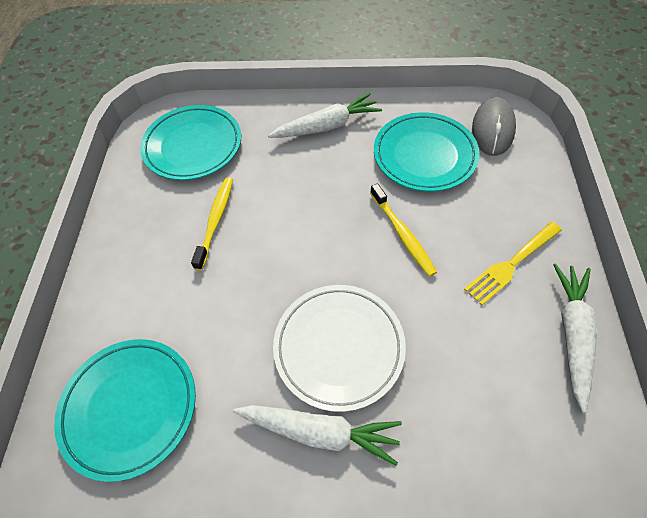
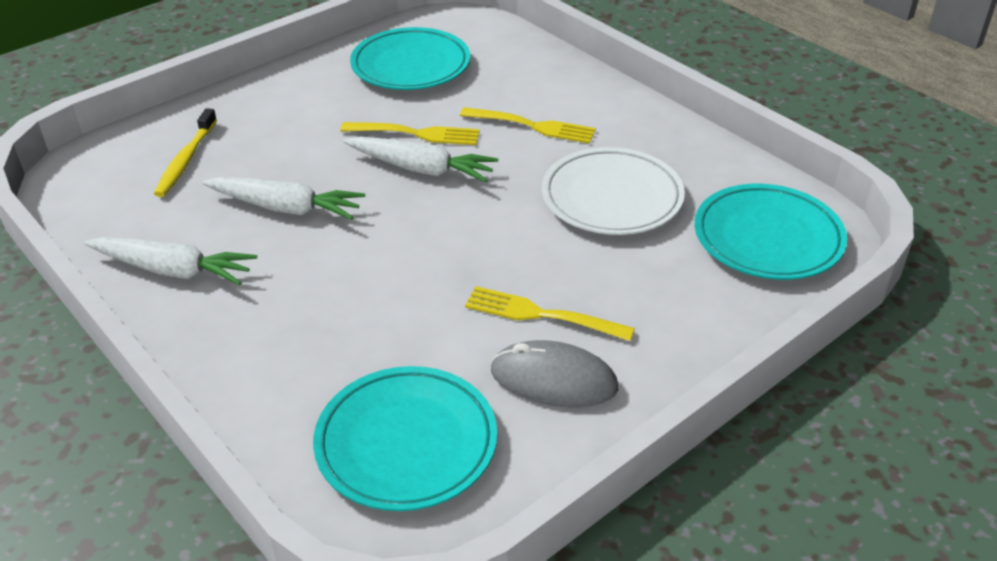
yellow fork: [464,222,562,305] = 1 -> [340,122,480,145] [460,107,596,144] [465,286,635,341] = 3
yellow toothbrush: [191,177,233,270] [370,183,437,277] = 2 -> [154,108,217,197] = 1

